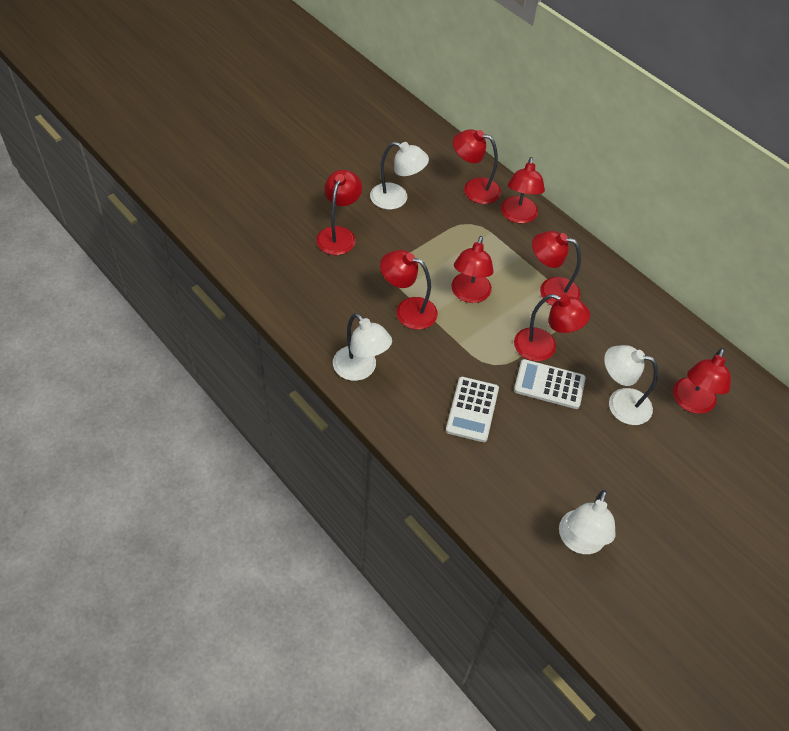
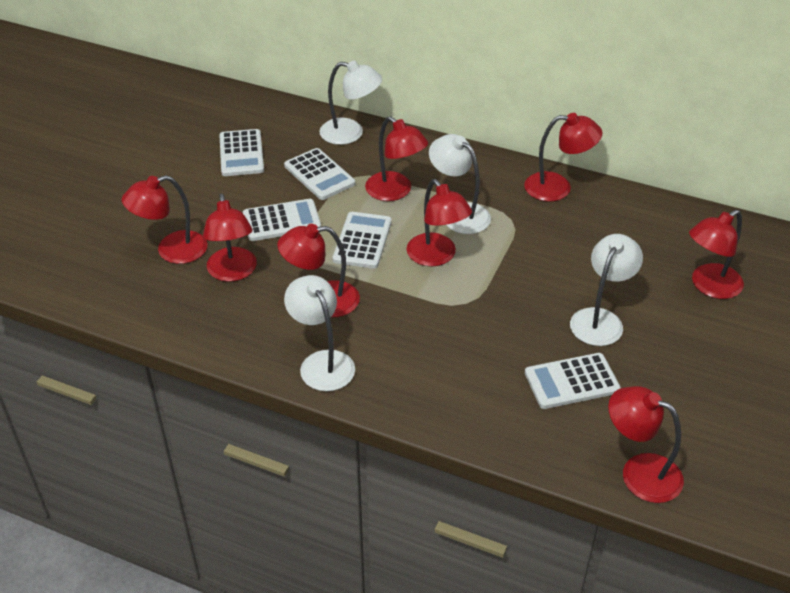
white calculator: [446,377,499,442] [514,359,586,409] = 2 -> [219,129,264,176] [243,199,321,241] [284,148,355,200] [333,212,392,269] [525,353,621,409] = 5

